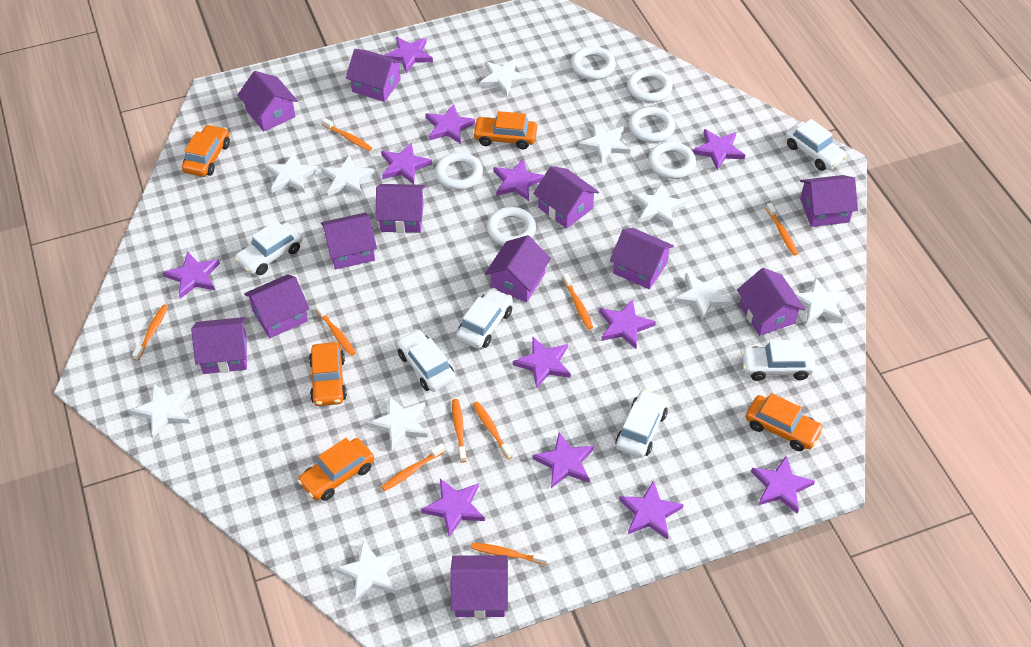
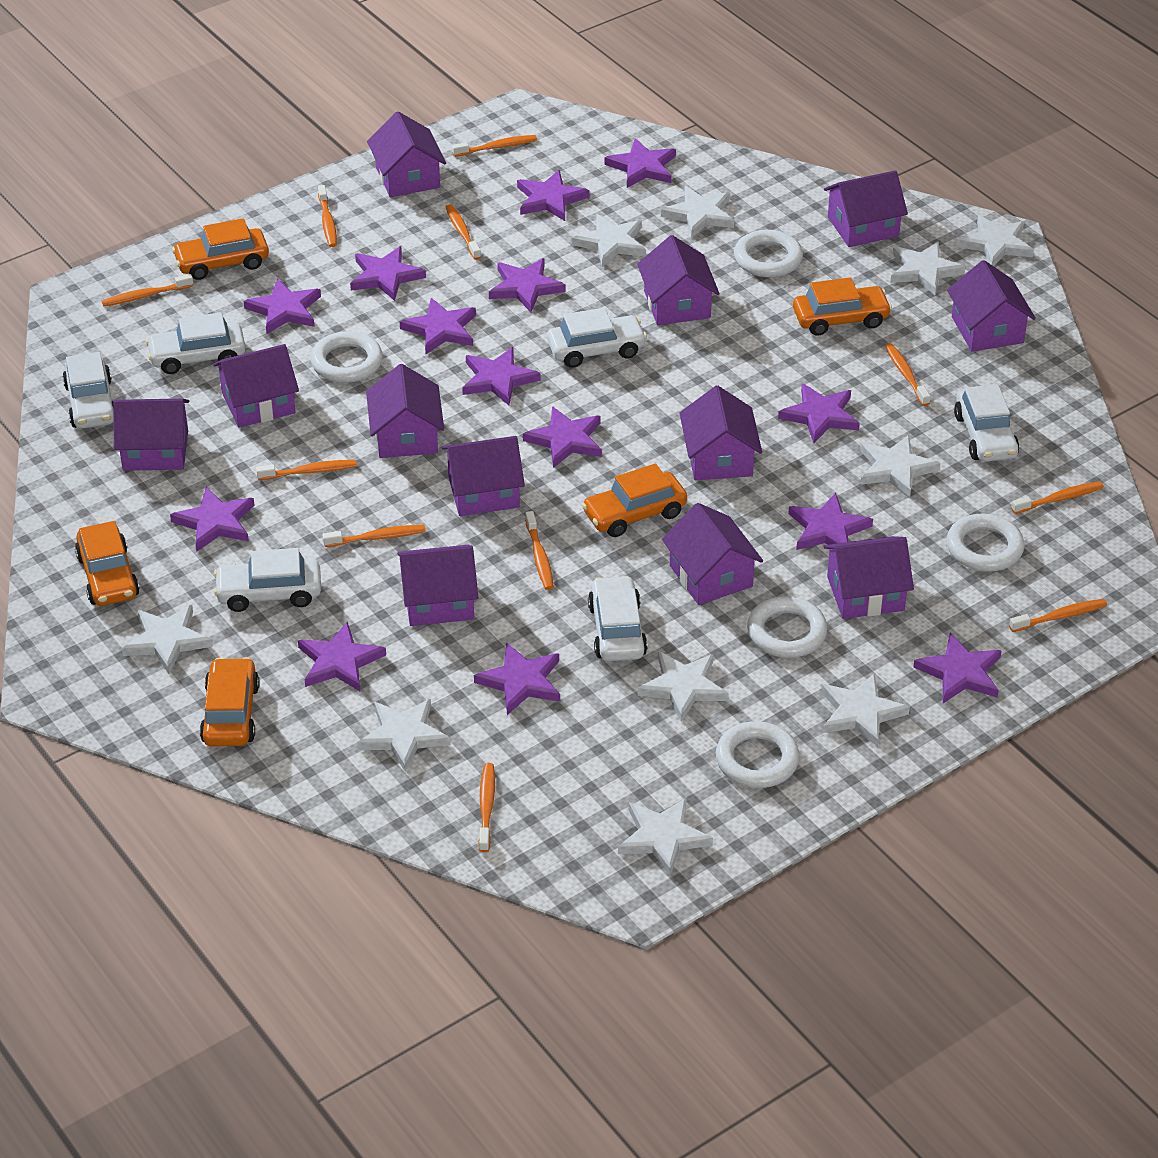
orange toothbrush: [132,304,168,361] [315,304,356,356] [322,117,372,151] [381,443,445,491] [452,399,467,463] [471,543,548,565] [473,401,513,459] [563,273,593,329] [766,203,798,256] = 9 -> [102,274,193,307] [256,460,357,480] [318,185,337,247] [323,525,425,547] [446,204,481,260] [452,135,537,157] [479,763,495,852] [525,511,554,590] [885,343,931,406] [1009,599,1107,632] [1011,481,1104,514] = 11
purple star: [163,251,220,299] [381,142,432,184] [384,37,433,73] [421,479,485,537] [425,104,475,144] [493,158,545,201] [513,337,571,389] [533,432,594,488] [599,299,656,349] [619,480,684,540] [692,129,745,170] [751,455,815,514] = 12 -> [170,487,255,551] [244,278,321,334] [298,621,386,691] [350,246,426,301] [400,298,476,354] [462,347,540,405] [474,643,560,715] [489,258,566,312] [517,170,589,221] [523,406,602,468] [604,138,676,188] [778,383,860,443] [788,493,873,550] [913,633,1002,703] = 14
white ring: [435,152,483,190] [487,207,536,245] [571,46,616,80] [627,68,673,102] [629,107,675,143] [648,142,696,179] = 6 -> [311,331,383,383] [716,721,800,788] [734,230,803,277] [747,596,828,658] [947,513,1024,572] = 5

